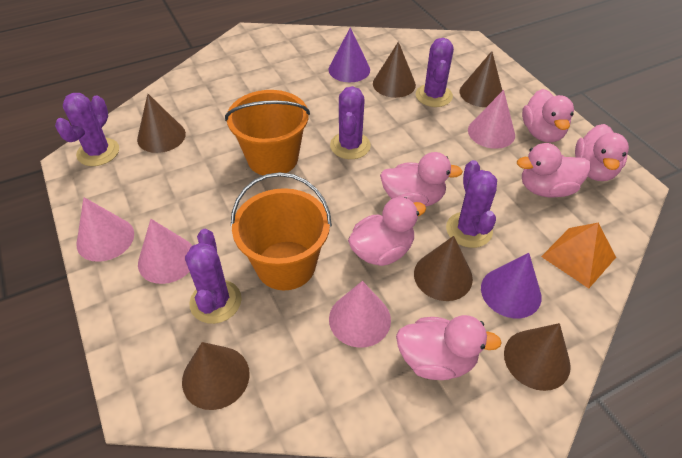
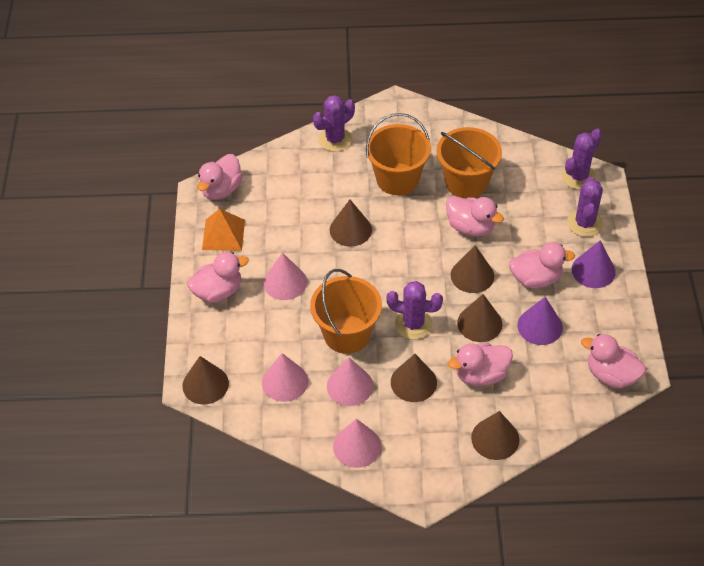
orange bucket: [225,90,310,175] [231,172,332,290] = 2 -> [310,269,382,354] [366,113,431,195] [436,127,502,199] = 3
purple cactus: [55,93,119,166] [185,229,242,324] [330,86,371,159] [416,38,454,107] [446,160,497,248] = 5 -> [313,95,355,152] [386,281,443,340] [561,129,602,189] [567,177,603,237] = 4

